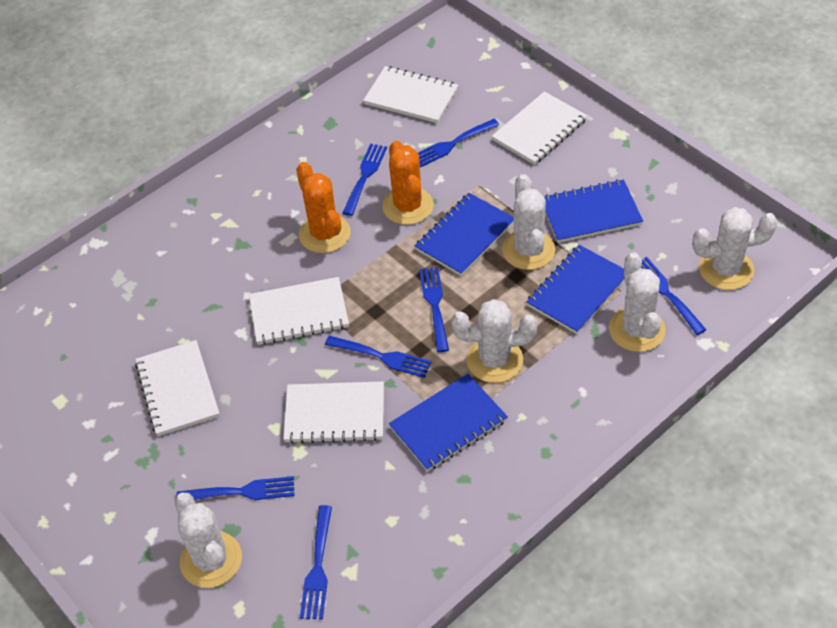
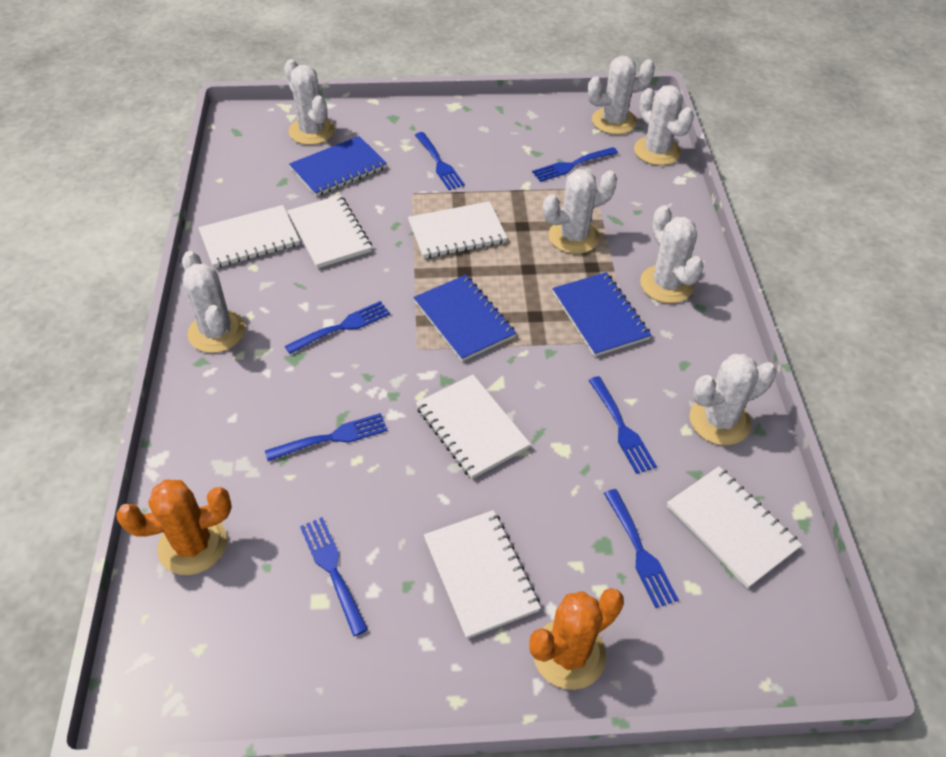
blue notebook: [389,374,508,471] [415,193,514,276] [526,245,625,334] [544,179,643,243] = 4 -> [289,136,387,197] [413,275,516,361] [552,272,652,357] = 3
white cactus: [174,493,242,588] [451,299,537,383] [502,174,555,270] [609,252,666,352] [692,207,778,290] = 5 -> [182,251,245,353] [284,59,335,145] [543,169,617,254] [587,56,655,135] [634,85,694,165] [640,205,704,303] [689,354,776,445] = 7
white notebook: [135,340,220,436] [249,277,349,345] [283,381,384,444] [363,66,458,123] [492,91,587,165] = 5 -> [198,205,300,268] [287,195,372,268] [408,201,507,259] [416,375,531,479] [424,510,541,639] [667,466,802,588] = 6

